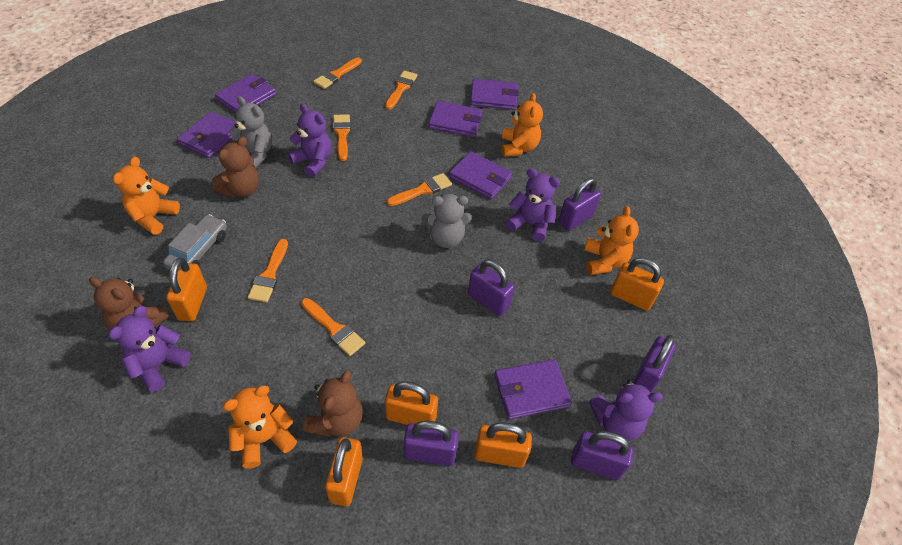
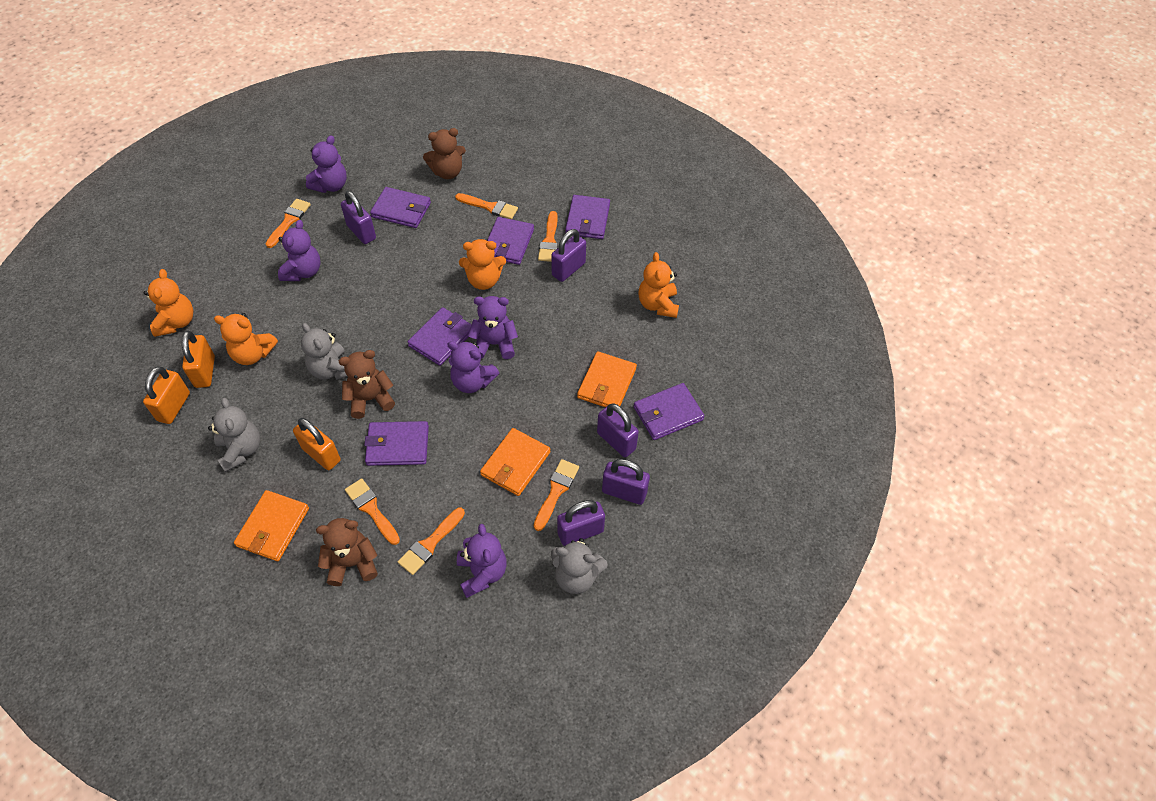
grey car: [163,214,227,270] = 1 -> none = 0
grey teddy bear: [229,96,272,169] [421,194,472,248] = 2 -> [208,398,260,472] [301,323,348,380] [551,538,608,594] = 3
orange padlock: [166,258,207,321] [325,437,363,506] [385,381,438,425] [474,422,532,468] [610,258,664,311] = 5 -> [143,367,190,424] [182,331,215,388] [293,418,341,470] = 3
orange wallet: none = 0 -> [234,490,309,561] [480,428,550,496] [577,351,637,407] = 3
purple teddy bear: [108,306,191,392] [288,104,332,177] [506,168,560,242] [589,380,663,441] = 4 -> [278,220,320,281] [306,136,347,193] [447,341,499,393] [457,524,507,598] [468,296,518,359] = 5

